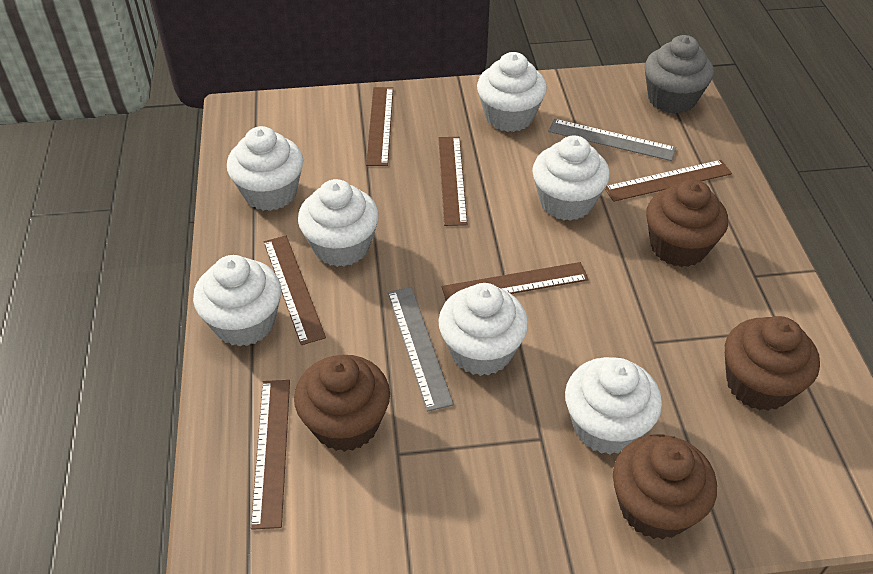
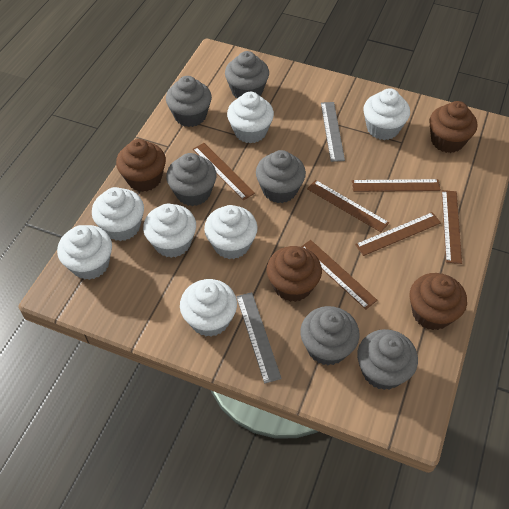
grey cupcake: [645,35,714,114] = 1 -> [166,76,212,127] [166,153,217,206] [225,51,269,98] [256,150,306,203] [300,306,360,366] [357,329,418,390] = 6

